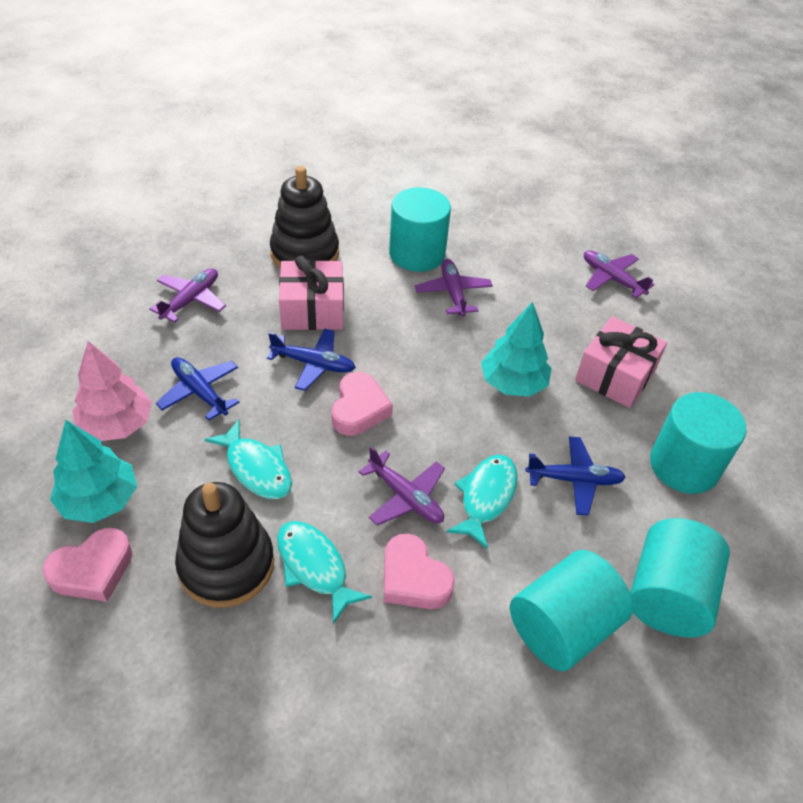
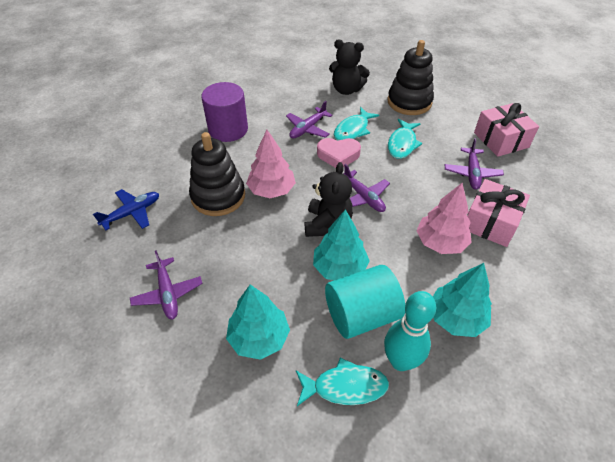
black teddy bear: none = 0 -> [305,162,353,237] [329,39,370,95] = 2
blue plane: [156,357,240,420] [267,329,356,391] [526,436,626,516] = 3 -> [93,189,159,230] = 1
pink heart: [42,528,133,602] [332,372,393,436] [384,534,455,609] = 3 -> [317,138,361,168] = 1
pink tree: [72,341,152,441] = 1 -> [246,130,296,198] [416,183,472,254] = 2
purple cylinder: none = 0 -> [201,82,248,142] = 1
turquoise bowling pin: none = 0 -> [384,291,436,371] = 1
turquoise cylinder: [389,187,451,272] [510,550,634,671] [630,518,730,638] [650,392,747,494] = 4 -> [325,265,405,339] = 1
turquoise tree: [50,420,137,523] [481,302,552,397] = 2 -> [226,284,290,360] [313,209,370,280] [433,263,492,337] = 3

